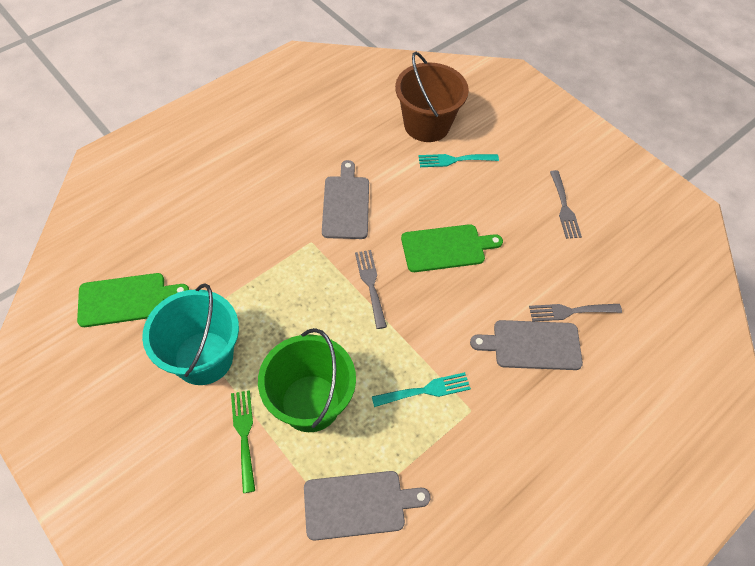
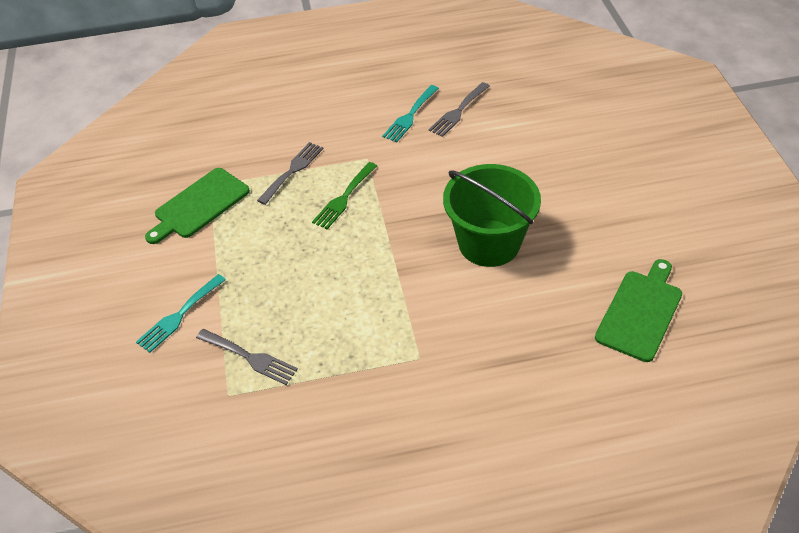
brown bucket: [395,52,469,142] = 1 -> none = 0
grey cutting board: [304,471,431,541] [322,160,369,239] [470,320,583,370] = 3 -> none = 0
turquoise bucket: [142,283,239,385] = 1 -> none = 0

